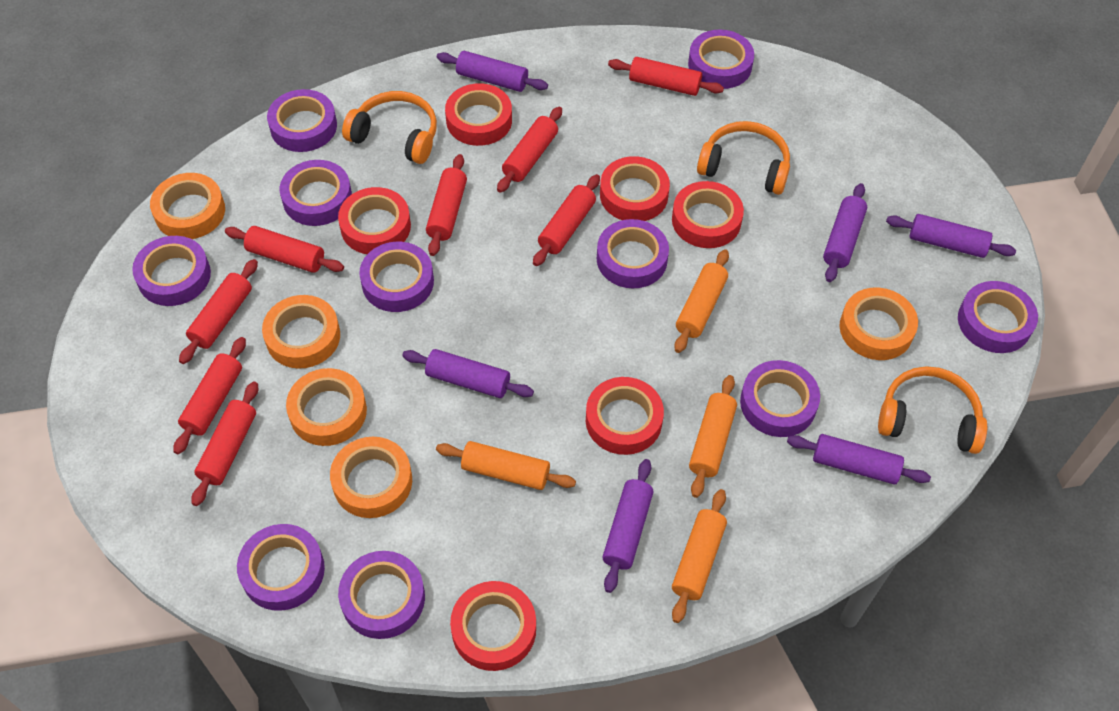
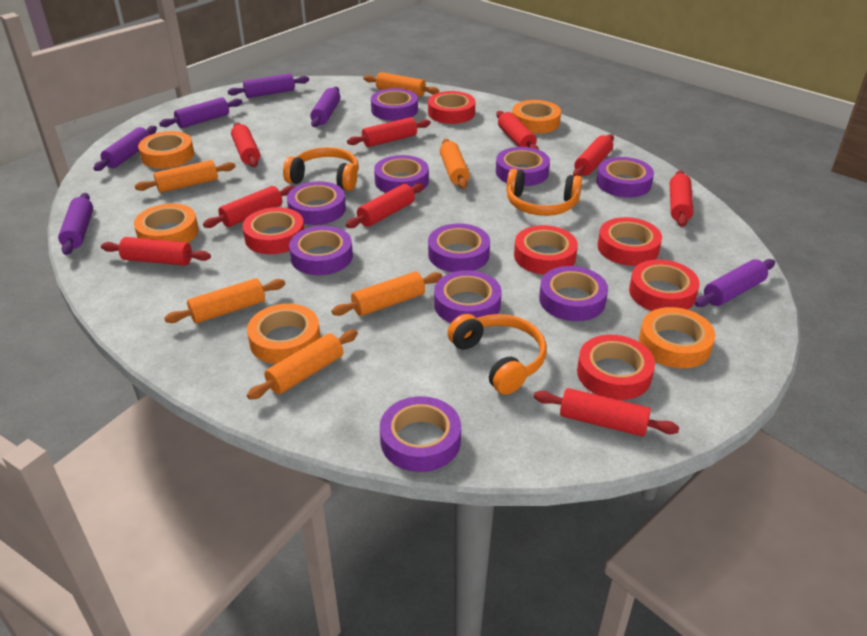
orange rolling pin: [436,441,576,490] [672,489,727,623] [674,249,729,353] [689,375,737,498] = 4 -> [135,160,235,193] [164,278,285,323] [247,330,358,400] [331,272,442,316] [363,72,439,97] [440,139,470,189] = 6
red rolling pin: [173,337,246,454] [179,259,258,364] [191,381,258,506] [225,226,344,273] [426,154,467,256] [497,107,562,193] [533,174,600,266] [608,57,724,96] = 8 -> [101,237,211,266] [203,186,295,228] [231,123,260,167] [346,183,424,228] [347,117,431,147] [496,111,539,150] [534,388,679,437] [573,134,614,176] [670,170,693,227] = 9

